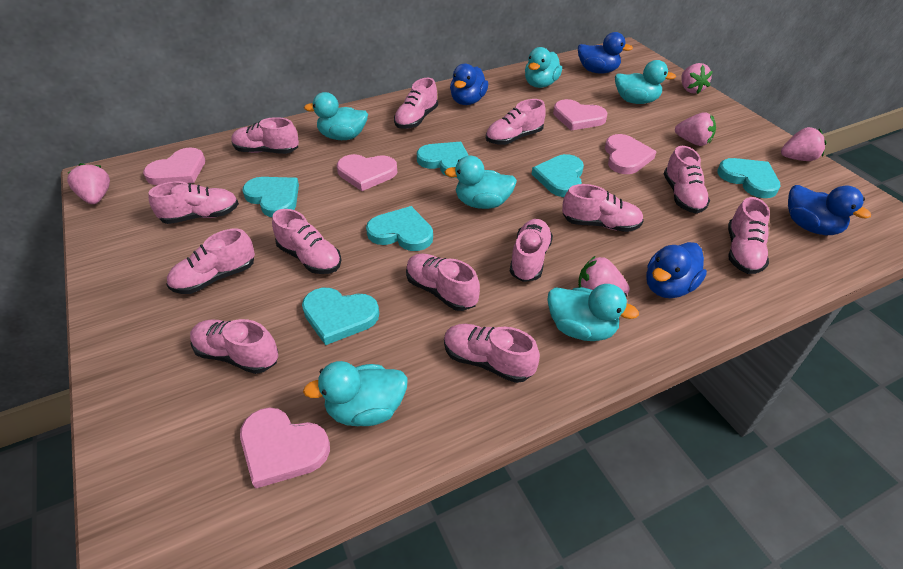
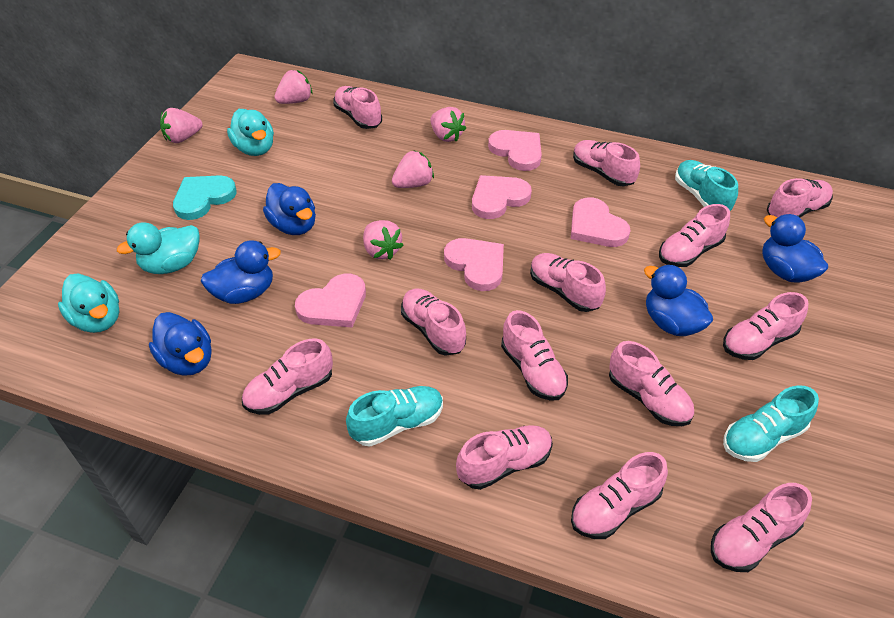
blue duck: [450,64,488,105] [578,32,633,74] [646,242,707,298] [788,185,871,235] = 4 -> [149,312,212,376] [201,240,281,304] [263,183,316,235] [644,264,713,336] [762,214,828,283] = 5
turquoise duck: [303,361,408,426] [304,92,368,140] [444,155,517,209] [525,47,562,88] [547,284,639,341] [615,60,676,104] = 6 -> [58,273,120,333] [117,222,199,274] [227,109,274,156] = 3
turquoise heart: [243,177,299,217] [302,288,379,345] [366,206,433,251] [417,142,469,178] [532,154,584,197] [717,158,781,198] = 6 -> [173,175,237,220] = 1
turquoise shoe: none = 0 -> [346,386,443,446] [675,160,738,211] [723,385,819,462] = 3

